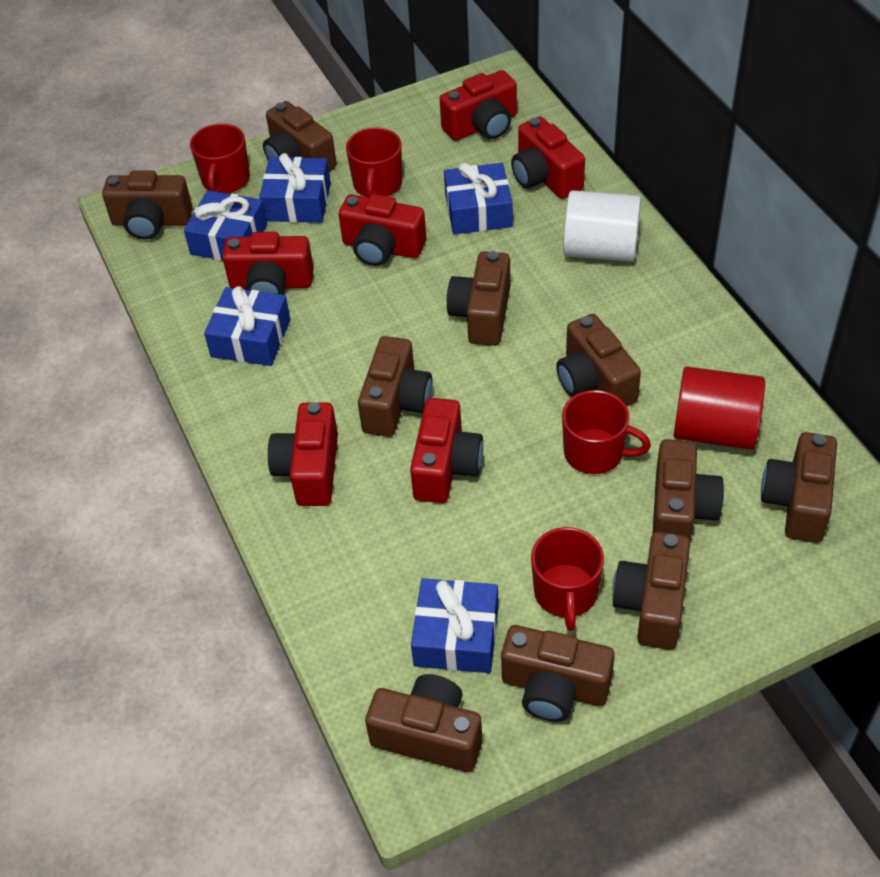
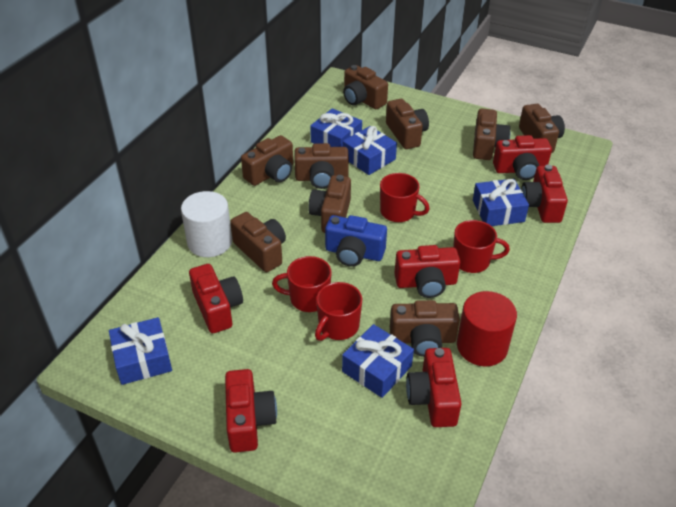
blue camera: none = 0 -> [325,215,387,267] = 1
brown camera: [102,170,193,240] [263,101,337,171] [358,336,432,437] [365,674,482,772] [447,251,510,346] [501,625,615,722] [556,314,641,406] [612,532,690,650] [652,439,724,541] [761,432,837,543] = 10 -> [230,212,286,272] [241,135,293,186] [294,143,349,189] [308,175,351,233] [343,65,388,109] [386,99,429,149] [390,300,460,357] [473,109,510,160] [519,104,565,153] = 9

